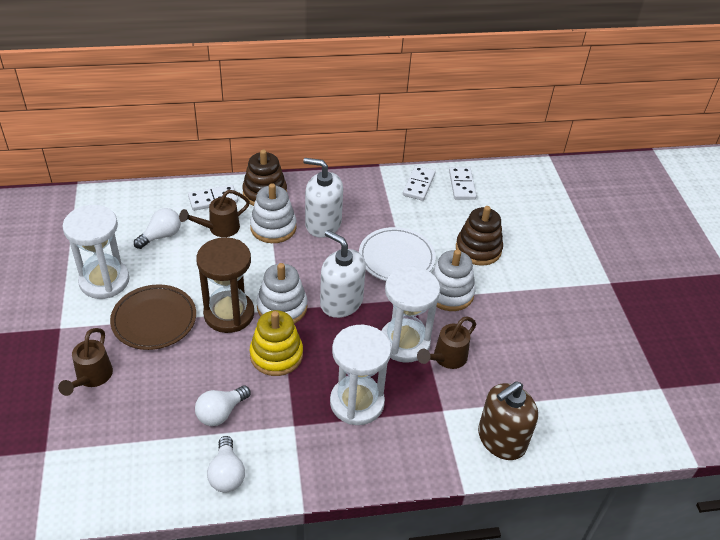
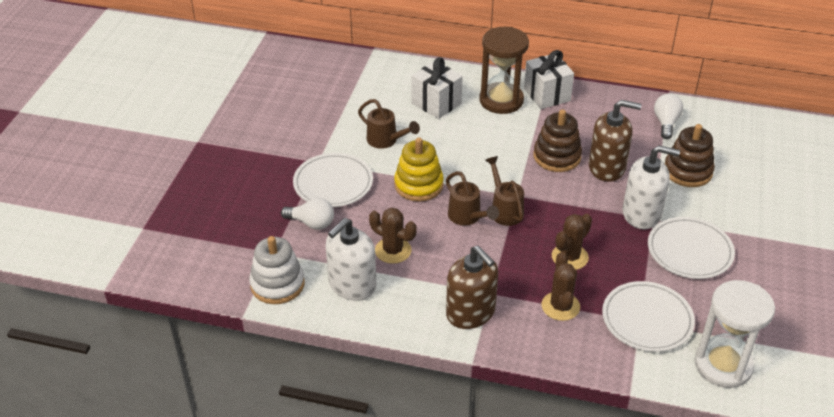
brown cactus: none = 0 -> [369,208,417,264] [542,252,580,321] [552,214,592,270] = 3
brown plate: [110,284,196,350] = 1 -> none = 0
brown soap dispenser: [478,381,538,460] = 1 -> [446,246,498,329] [589,100,642,182] = 2
white domino: [188,185,238,211] [403,166,435,201] [449,167,477,200] = 3 -> none = 0
white gift: none = 0 -> [411,57,463,119] [524,50,574,109] = 2
white hourglass: [63,205,129,299] [330,325,391,425] [381,266,440,363] = 3 -> [694,280,775,388] = 1
white light bulb: [134,208,181,249] [195,385,250,426] [207,436,245,492] = 3 -> [281,198,334,230] [654,94,683,139] = 2
white plate: [359,227,436,281] = 1 -> [293,153,373,207] [602,281,695,352] [648,217,735,279] = 3
white stacking toy: [250,183,297,243] [257,263,307,324] [431,249,476,311] = 3 -> [249,236,305,304] = 1

